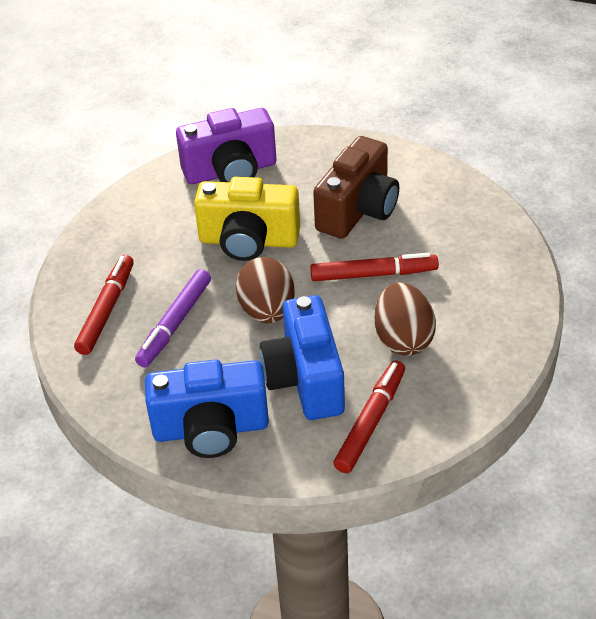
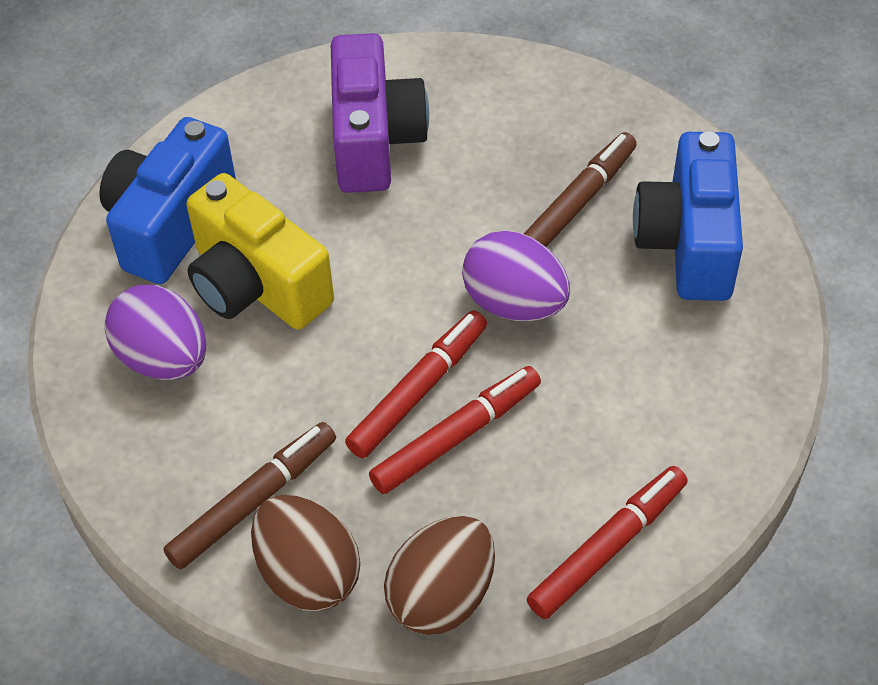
brown camera: [313,136,399,239] = 1 -> none = 0
brown marker: none = 0 -> [163,422,336,569] [524,132,637,247] = 2
purple egg: none = 0 -> [105,285,206,380] [462,231,570,321] = 2
purple marker: [135,269,211,367] = 1 -> none = 0

